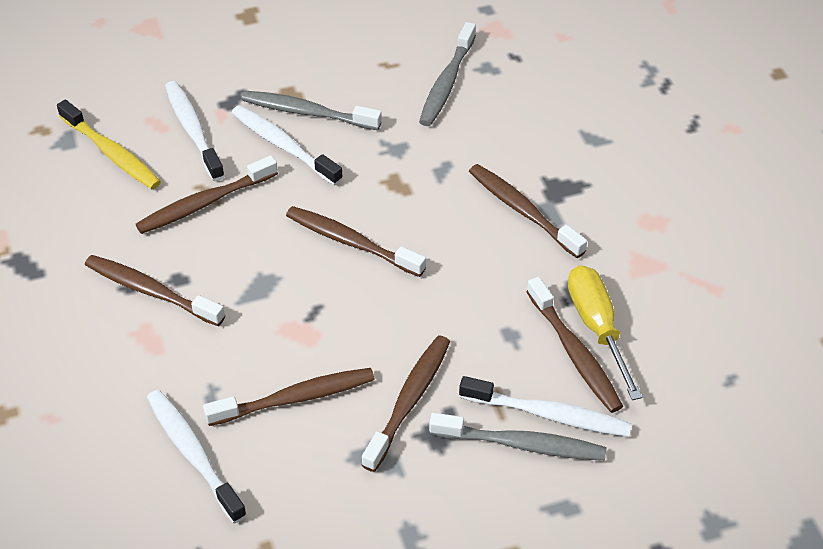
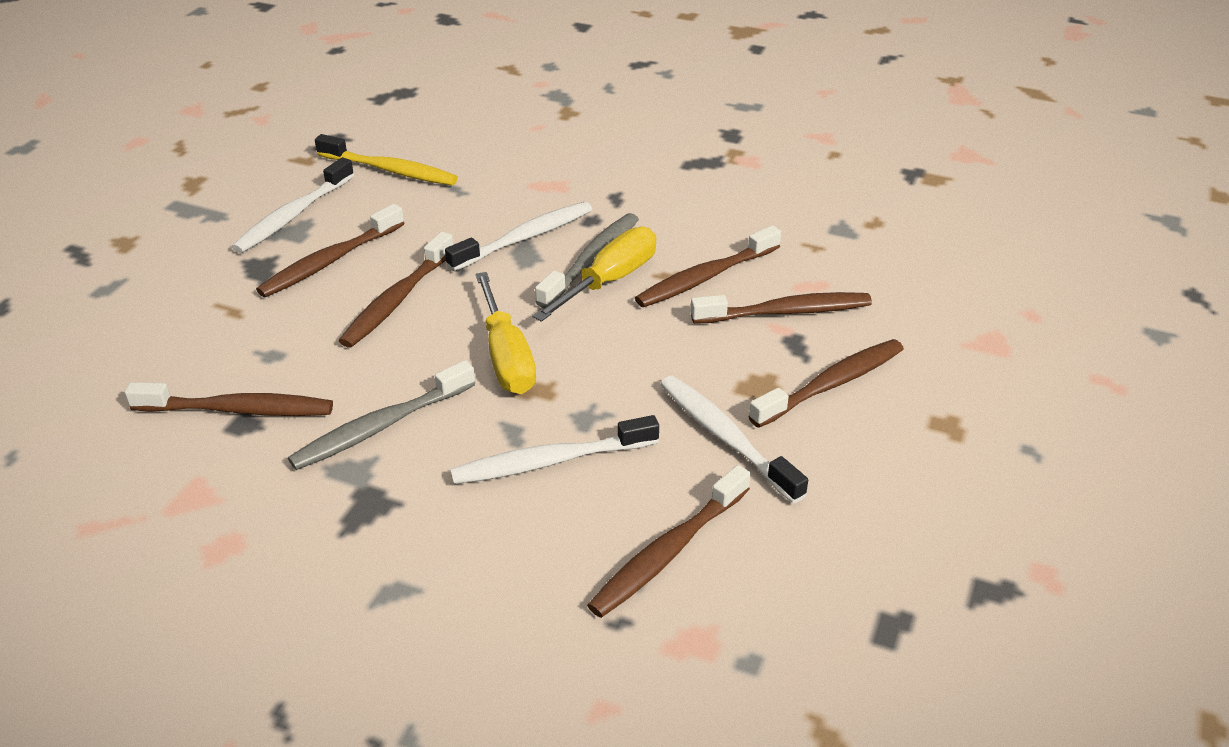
grey toothbrush: [242,91,382,130] [419,22,476,126] [429,413,606,461] = 3 -> [288,360,475,470] [535,213,639,309] = 2
yellow screwdriver: [568,265,642,400] = 1 -> [475,272,536,394] [533,227,656,322] = 2

